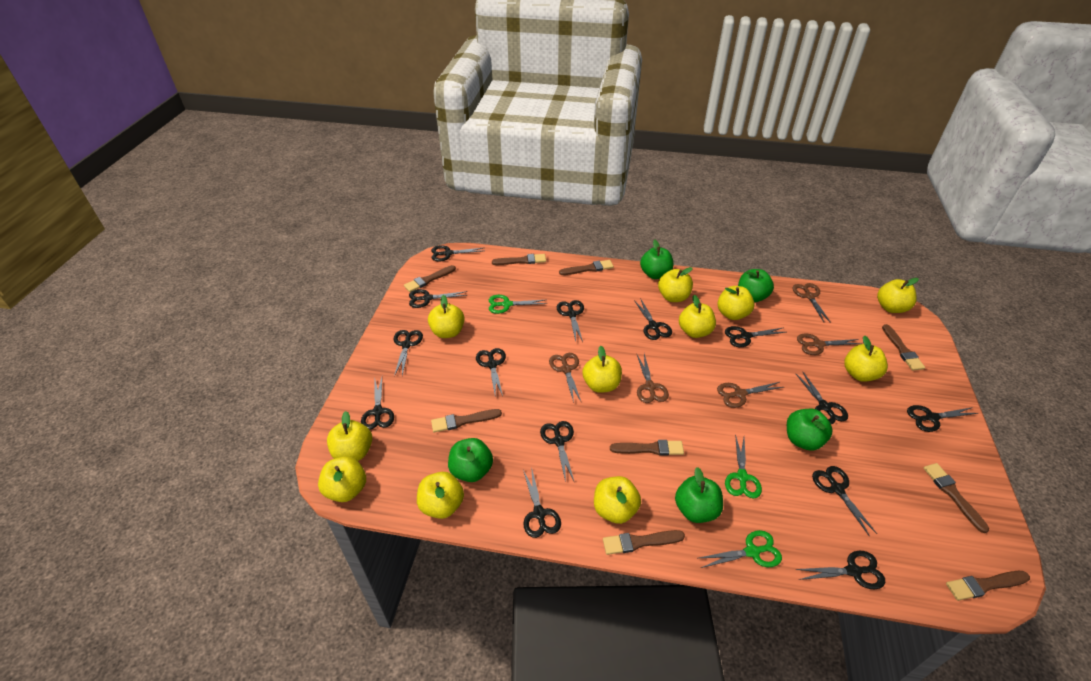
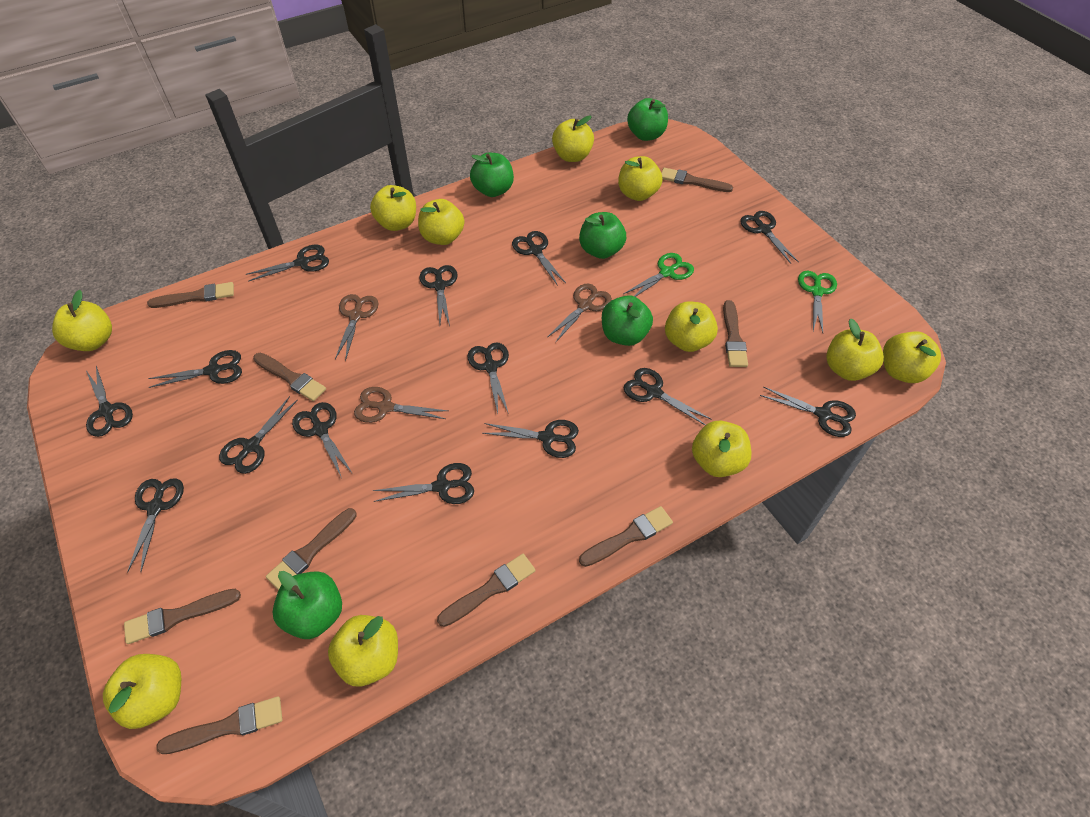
brown scissors: [549,353,581,403] [637,354,669,403] [717,382,784,408] [793,283,831,323] [797,334,862,355] = 5 -> [335,294,379,361] [354,387,448,423] [548,284,612,343] = 3
green scissors: [489,295,548,314] [699,530,782,568] [725,434,762,499] = 3 -> [623,253,694,297] [798,271,837,333] = 2

